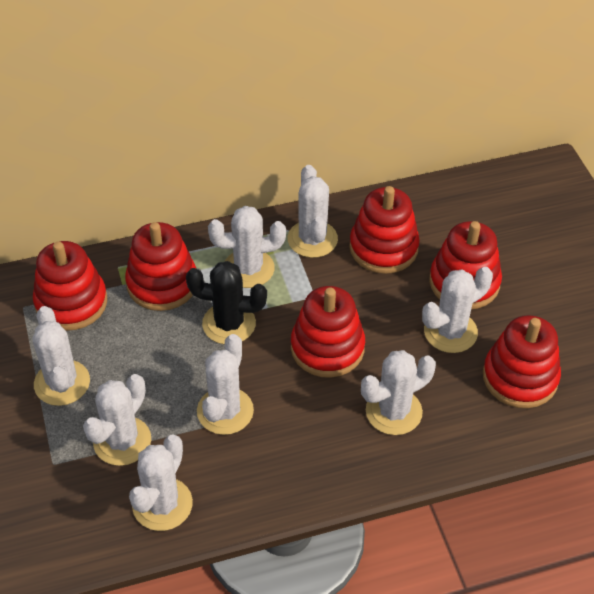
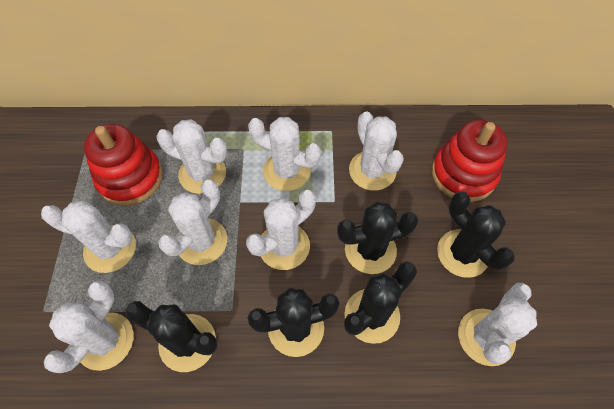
black cactus: [186,261,267,345] = 1 -> [125,301,218,372] [248,288,339,357] [337,202,418,274] [344,261,417,344] [437,192,515,278] = 5
red stacking toy: [33,241,107,331] [125,222,196,311] [291,286,365,378] [349,186,420,274] [429,221,502,309] [483,315,561,408] = 6 -> [84,124,163,206] [432,120,508,202] = 2

